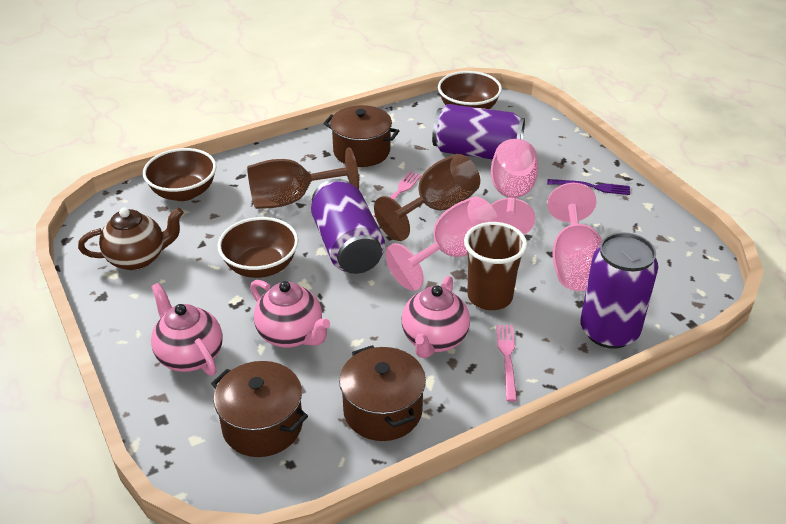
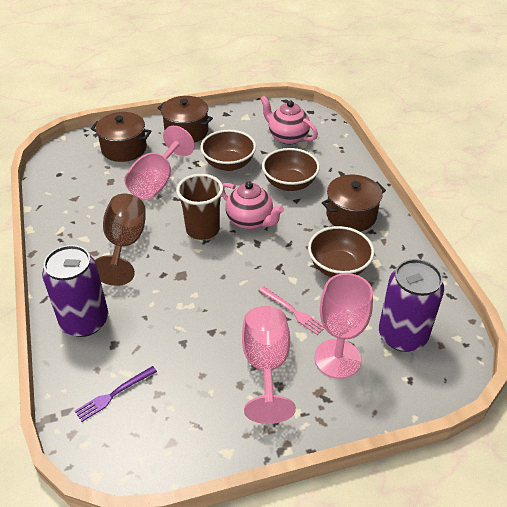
brown goblet: [247,147,359,209] [374,154,480,241] = 2 -> [95,194,146,286] = 1
brown teapot: [78,207,183,271] = 1 -> none = 0
pink fork: [373,171,422,217] [496,325,517,402] = 2 -> [259,287,325,335] = 1
pink teapot: [151,283,223,376] [250,280,330,348] [402,276,470,358] = 3 -> [222,181,284,230] [260,96,318,145] = 2
purple can: [311,179,385,274] [432,104,525,159] [580,232,658,349] = 3 -> [42,245,108,337] [379,259,444,352] = 2

